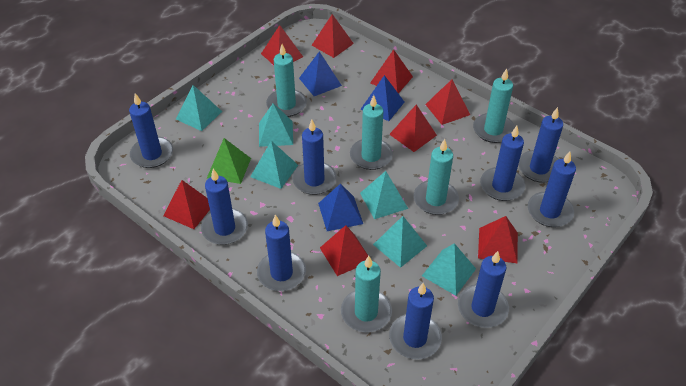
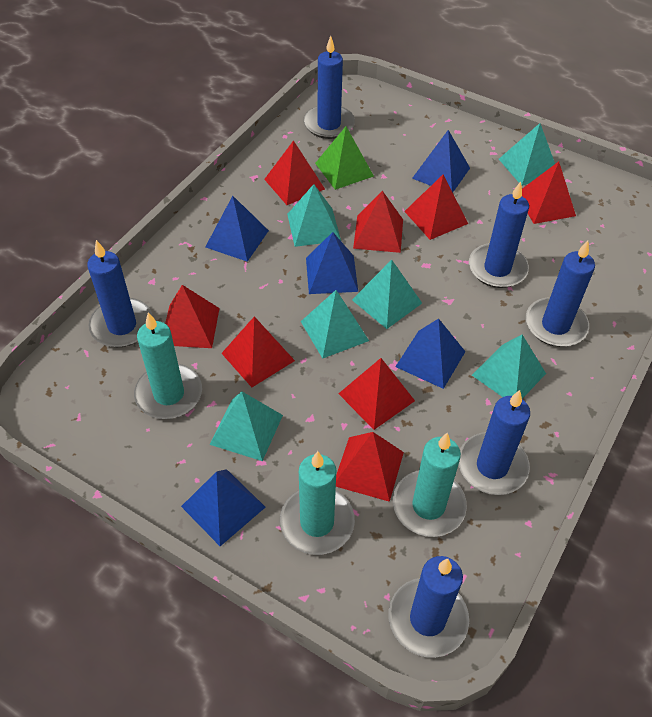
blue candle: [129,93,173,168] [201,169,248,245] [257,215,306,291] [292,120,337,195] [389,283,442,359] [458,251,509,328] [480,126,525,201] [518,107,563,183] [528,152,576,227] = 9 -> [87,240,153,347] [303,36,355,139] [388,556,469,658] [458,390,530,495] [469,181,529,288] [526,241,595,347] = 6
blue pyramid: [299,51,342,96] [318,184,363,231] [360,75,404,121] = 3 -> [181,469,265,546] [205,196,269,262] [306,232,358,294] [395,319,466,389] [412,130,470,192] = 5
turquoise candle: [266,44,307,117] [341,256,392,332] [350,95,393,170] [414,139,459,215] [473,69,515,143] = 5 -> [134,312,202,419] [280,451,355,555] [393,433,467,537] = 3

